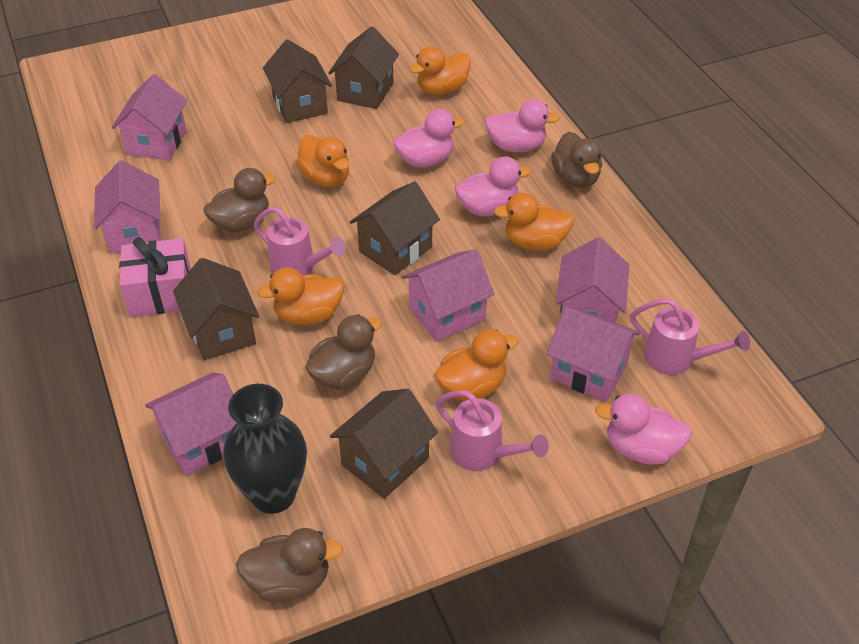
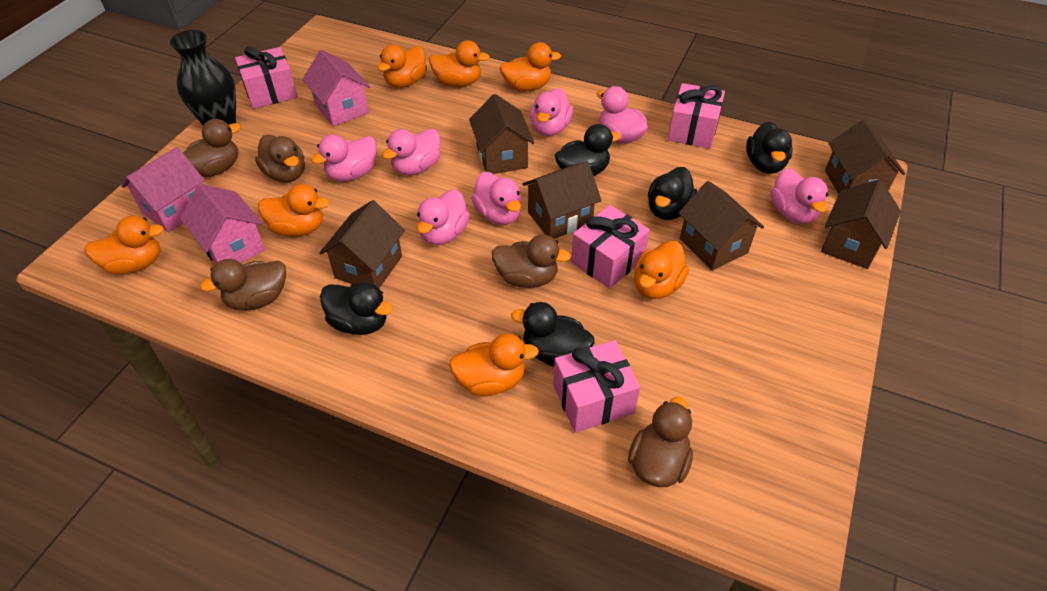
black duck: none = 0 -> [320,282,393,335] [511,302,594,366] [555,124,621,176] [648,167,697,220] [746,122,793,174] = 5
brown duck: [203,168,276,233] [236,528,343,603] [305,315,382,389] [551,132,602,188] = 4 -> [183,119,241,177] [200,259,286,311] [255,135,305,183] [492,235,571,288] [628,397,693,487] = 5
brown house: [173,258,259,360] [263,39,332,123] [328,26,399,109] [330,389,438,499] [350,181,440,275] = 5 -> [320,200,405,288] [469,94,534,174] [522,161,602,239] [679,181,764,271] [821,179,901,269] [825,119,905,194] = 6
orange duck: [257,268,344,325] [296,135,349,187] [409,46,471,95] [435,329,519,401] [494,193,575,250] = 5 -> [85,216,164,274] [258,184,329,236] [377,44,427,88] [429,40,490,87] [449,333,539,396] [499,42,561,91] [634,241,689,299] = 7
pink duck: [393,109,464,167] [455,156,531,216] [485,99,560,152] [595,394,692,465] = 4 -> [311,135,377,181] [382,129,441,175] [417,189,470,245] [471,172,522,225] [530,88,573,136] [597,86,648,144] [770,168,829,224] = 7
pink gift: [119,237,191,317] = 1 -> [235,47,298,109] [553,340,640,433] [571,205,650,289] [668,83,725,149] = 4
pink house: [94,160,161,253] [112,74,187,160] [145,373,236,476] [402,249,495,342] [547,307,640,402] [556,237,629,323] = 6 -> [122,147,205,233] [180,183,265,264] [302,50,370,127] = 3
pink watering can: [254,207,346,276] [435,390,549,471] [630,299,750,375] = 3 -> none = 0

